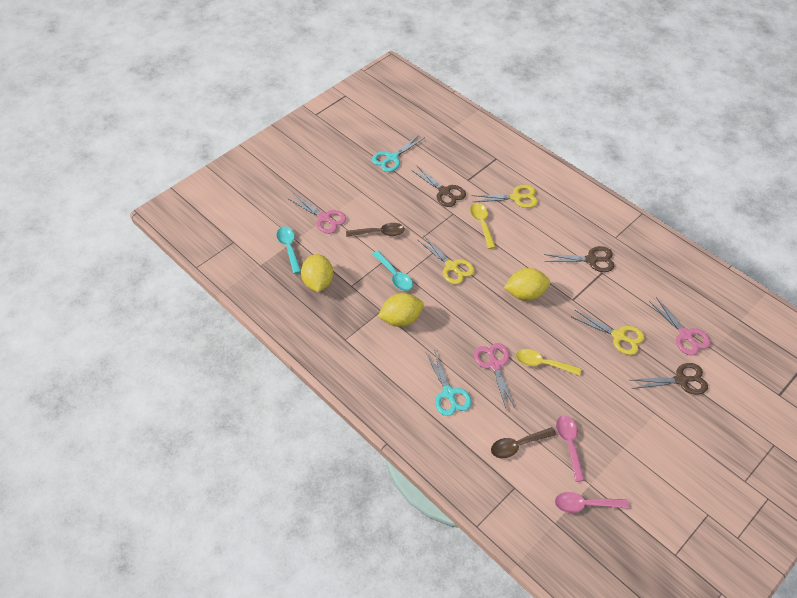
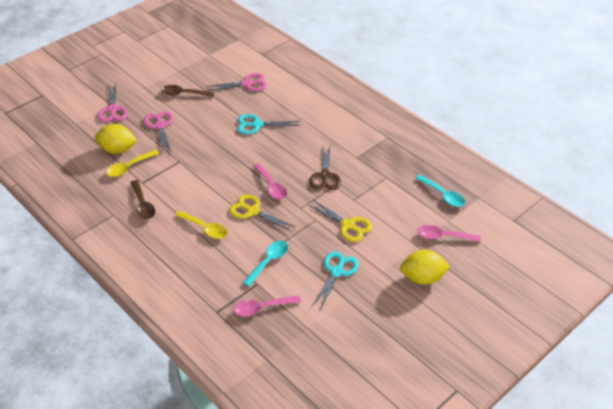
brown scissors: [411,166,466,207] [544,246,614,272] [631,363,708,395] = 3 -> [309,144,341,190] = 1
pink spoon: [555,492,629,513] [556,415,585,482] = 2 -> [233,295,301,316] [254,163,287,199] [417,225,481,242] = 3
yellow lemon: [301,254,333,292] [378,293,424,327] [504,268,550,301] = 3 -> [95,124,137,154] [400,250,450,285] = 2
yellow scissors: [418,236,475,284] [472,185,538,208] [572,310,644,355] = 3 -> [229,194,296,232] [308,200,372,242] = 2

